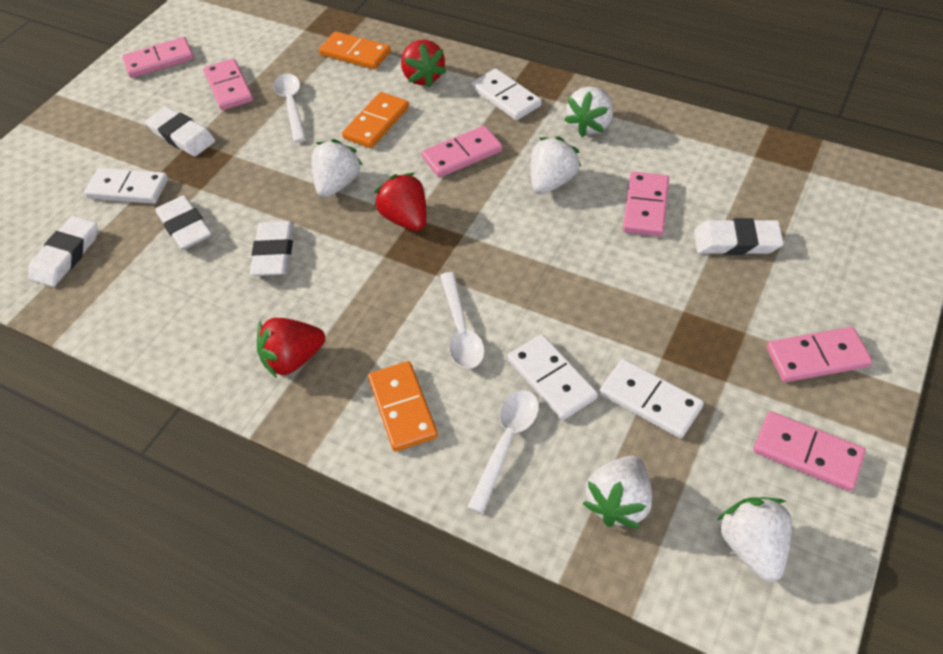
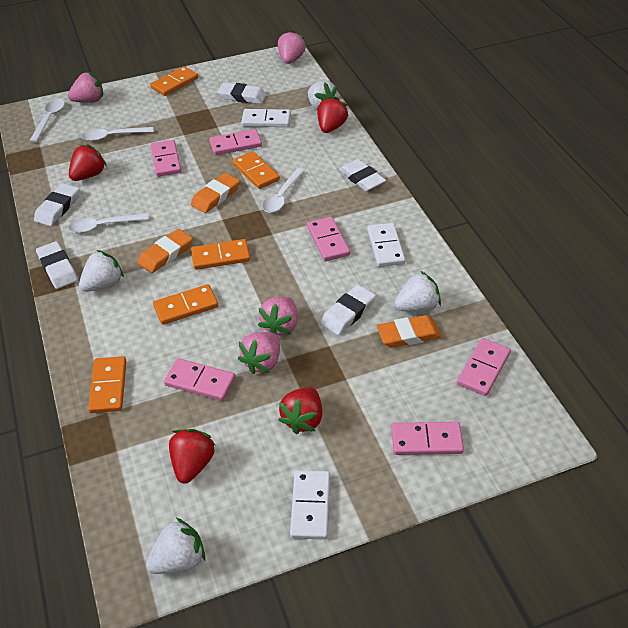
orange domino: [319,31,391,69] [342,92,409,148] [368,361,438,452] = 3 -> [88,356,126,413] [150,66,198,96] [153,284,218,325] [191,239,250,270] [232,151,280,189] = 5
orange eraser: none = 0 -> [138,229,193,273] [191,173,240,213] [377,315,441,348] = 3
pink strawberry: none = 0 -> [68,72,103,103] [238,332,280,374] [258,297,298,335] [278,30,306,64] = 4
red strawberry: [257,318,325,378] [374,173,426,231] [401,40,447,88] = 3 -> [69,144,107,181] [169,429,215,484] [278,387,322,434] [317,96,349,133] = 4
white domino: [84,168,168,204] [471,69,542,120] [508,334,598,420] [599,359,704,438] = 4 -> [241,109,291,127] [290,470,330,540] [367,223,406,267] = 3
white spoon: [273,74,306,143] [440,272,485,369] [467,390,539,514] = 3 -> [29,99,65,142] [68,213,149,233] [82,127,154,141] [262,168,304,213] = 4
white strawberry: [311,139,363,198] [531,137,581,194] [564,87,613,137] [583,456,652,528] [716,497,792,582] = 5 -> [79,250,124,292] [146,518,205,574] [308,80,340,111] [395,271,441,312] = 4

